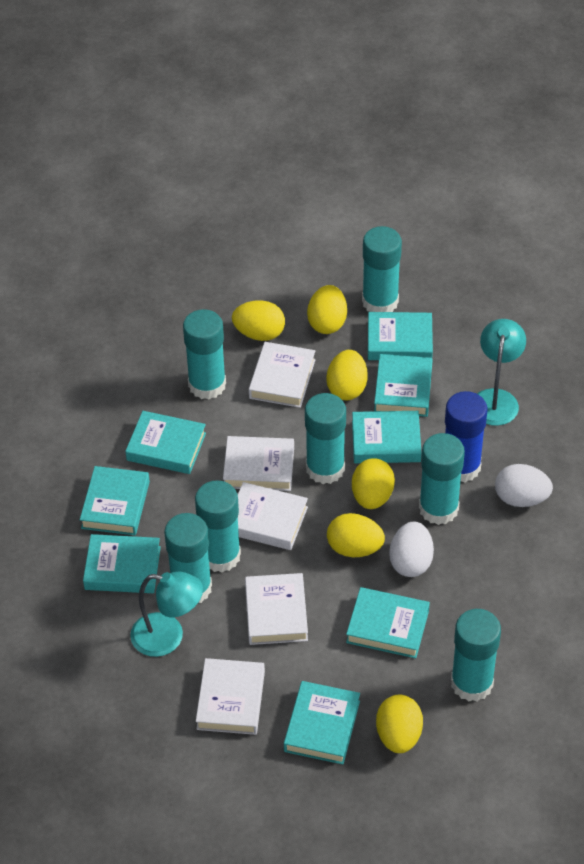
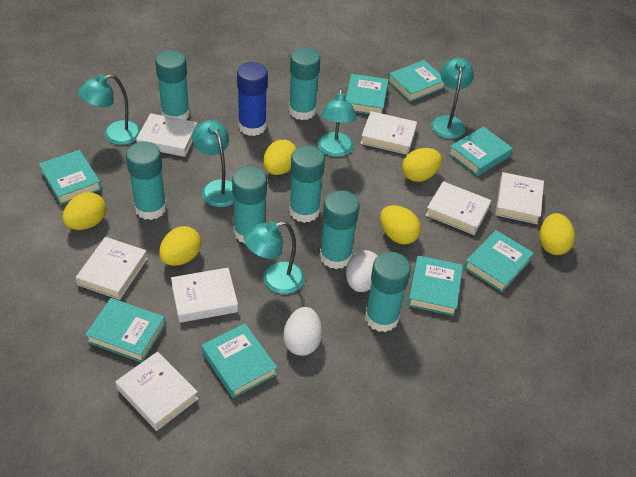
turquoise lamp: [130,571,203,657] [477,319,526,426] = 2 -> [78,74,141,145] [192,120,234,207] [244,221,305,294] [318,88,357,157] [431,58,474,139] = 5
white book: [196,658,265,735] [223,436,294,491] [238,482,308,550] [245,573,308,645] [249,342,315,408] = 5 -> [76,237,148,300] [115,351,198,431] [136,113,197,157] [171,268,238,323] [360,111,417,155] [425,181,491,235] [495,172,544,224] = 7

